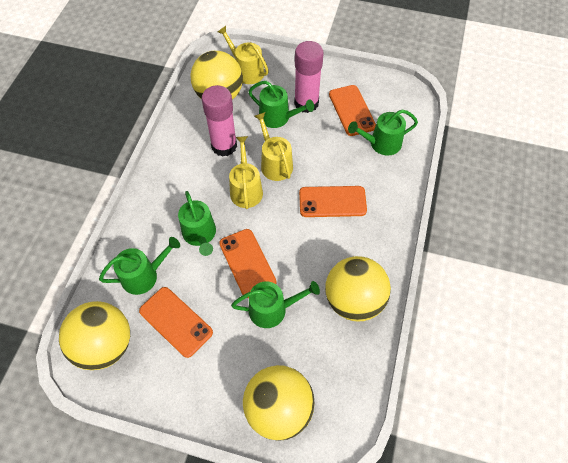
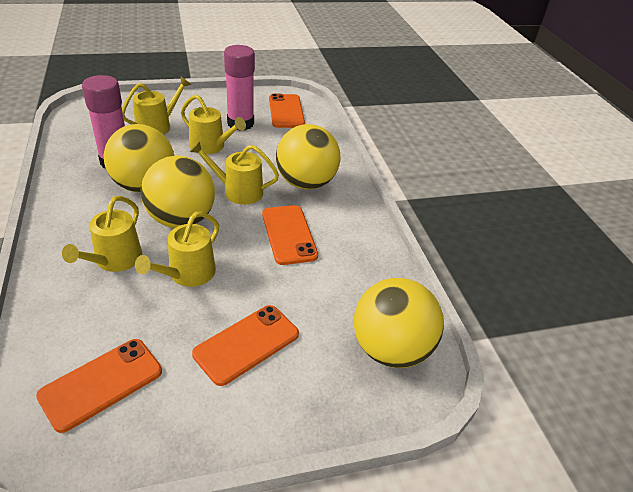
green watering can: [99,237,180,295] [178,191,216,256] [231,281,320,328] [248,81,314,128] [348,109,418,156] = 5 -> none = 0
yellow watering can: [218,26,269,84] [229,136,263,209] [254,112,293,181] = 3 -> [62,196,142,272] [122,77,191,135] [135,212,219,287] [181,95,246,154] [190,141,279,204] = 5

